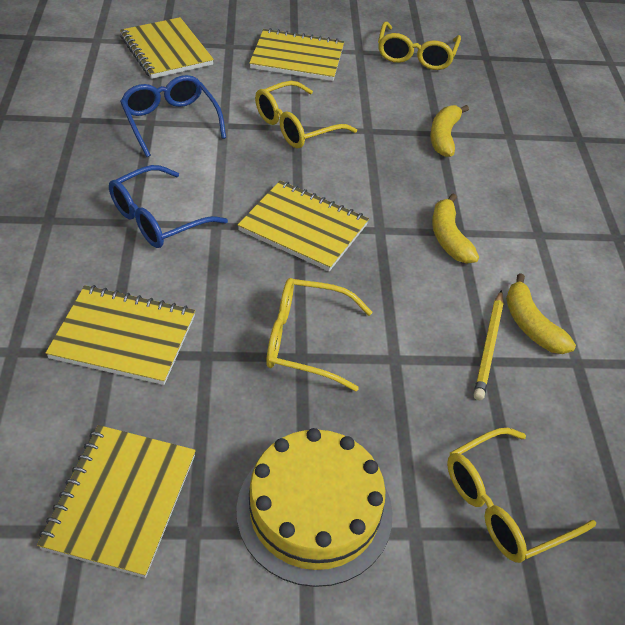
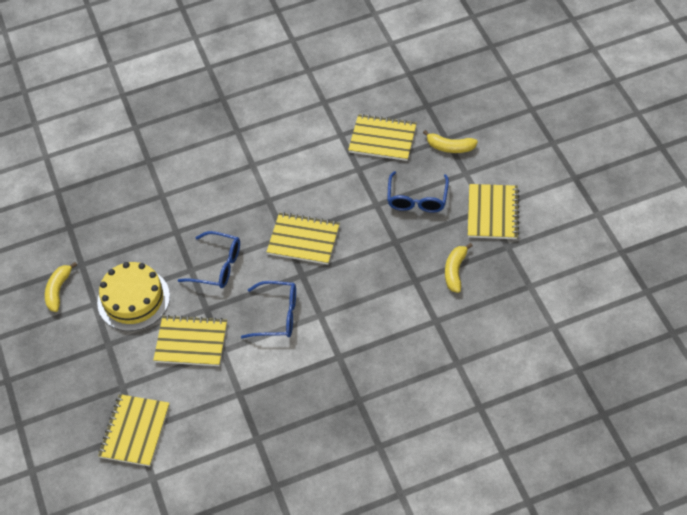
blue glasses: [109,165,228,248] [120,75,226,157] = 2 -> [178,231,240,288] [241,281,296,338] [387,171,449,213] = 3
yellow glasses: [255,81,357,148] [266,278,372,392] [378,22,461,70] [447,428,596,563] = 4 -> none = 0
yellow pencil: [474,290,504,400] = 1 -> none = 0

